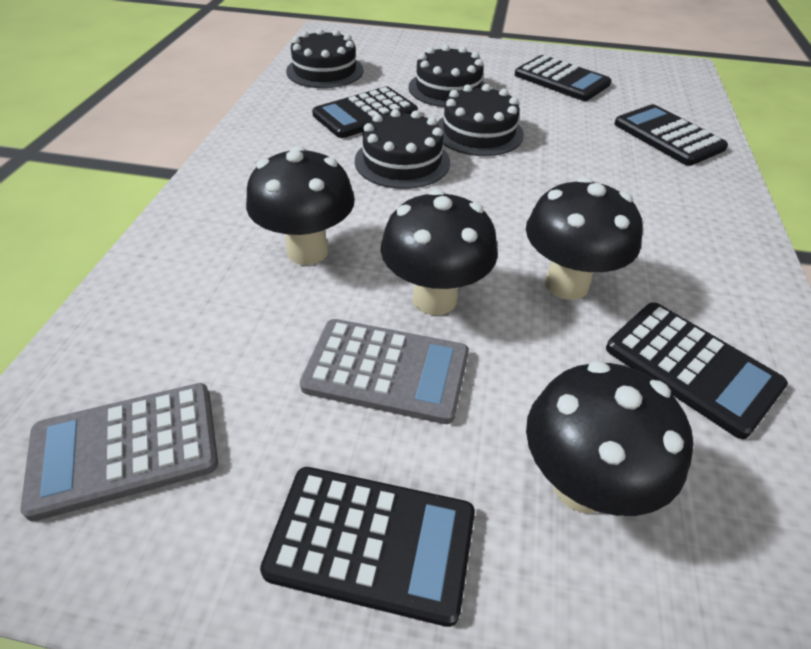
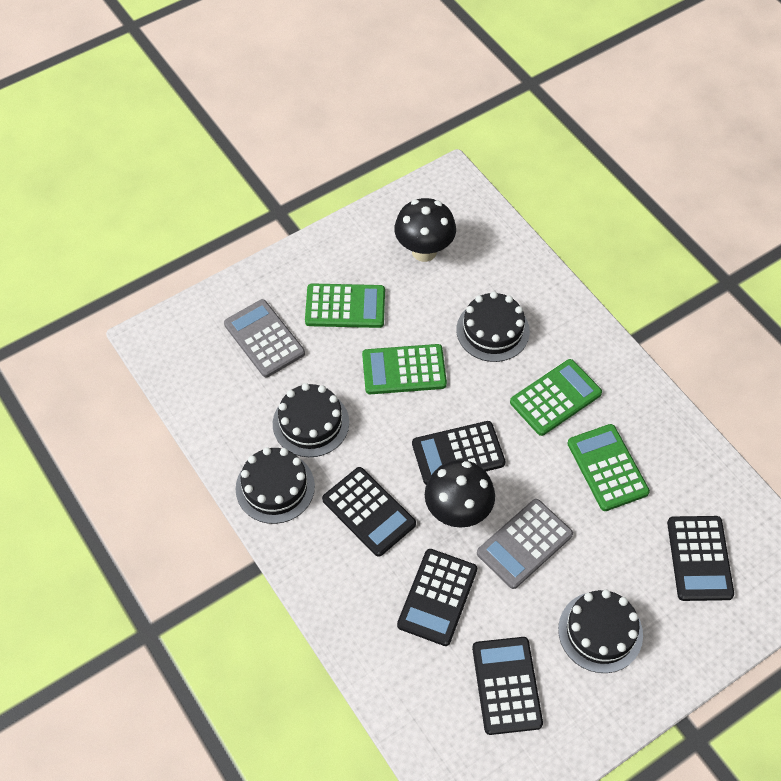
black mushroom: [246,146,355,265] [381,189,498,315] [526,177,643,300] [526,361,693,516] = 4 -> [394,198,456,262] [425,460,495,528] = 2
green calculator: none = 0 -> [305,283,385,328] [362,344,447,394] [510,359,602,436] [567,424,650,511] = 4

